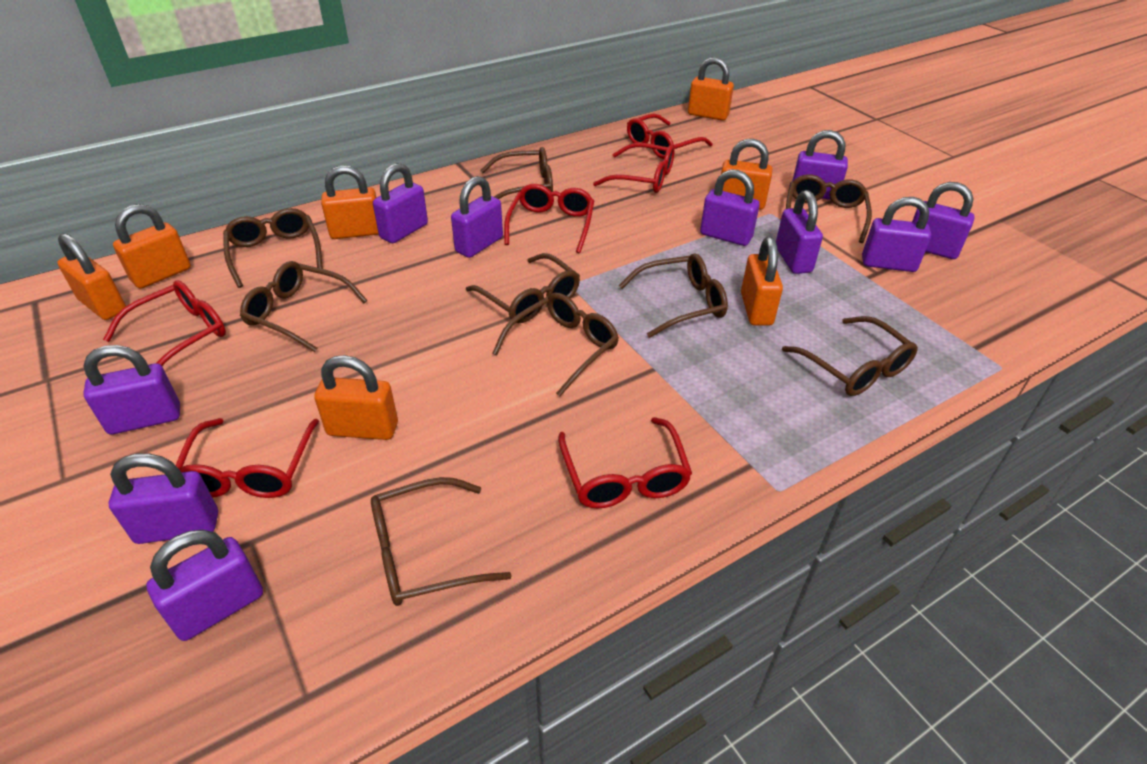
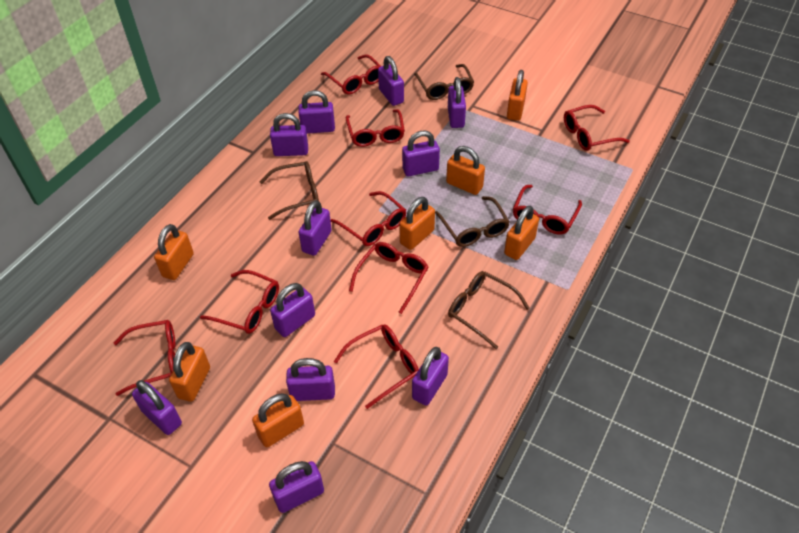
brown glasses: [223,208,323,288] [240,261,367,352] [371,477,512,606] [466,253,580,323] [480,147,553,199] [492,293,619,397] [619,253,728,338] [782,316,918,396] [786,174,872,243] = 9 -> [260,161,319,220] [414,64,474,100] [435,196,510,247] [448,271,530,349] = 4
purple padlock: [83,345,180,435] [109,453,218,544] [146,530,263,641] [373,163,428,243] [451,176,503,258] [700,170,760,246] [776,190,823,274] [792,130,848,200] [862,197,931,272] [912,182,975,259] = 10 -> [132,380,182,435] [269,461,324,513] [270,113,308,156] [270,283,315,337] [286,358,335,401] [298,90,335,134] [299,200,332,256] [378,56,404,106] [402,131,440,176] [412,347,449,406] [448,77,466,128] = 11
red glasses: [103,280,226,366] [176,418,319,498] [504,184,594,253] [558,417,692,509] [593,143,675,193] [627,114,713,159] = 6 -> [114,320,176,396] [200,270,279,334] [321,54,381,94] [330,191,406,246] [334,324,419,409] [346,109,405,147] [349,242,429,314] [513,185,582,235] [564,105,630,151] = 9

